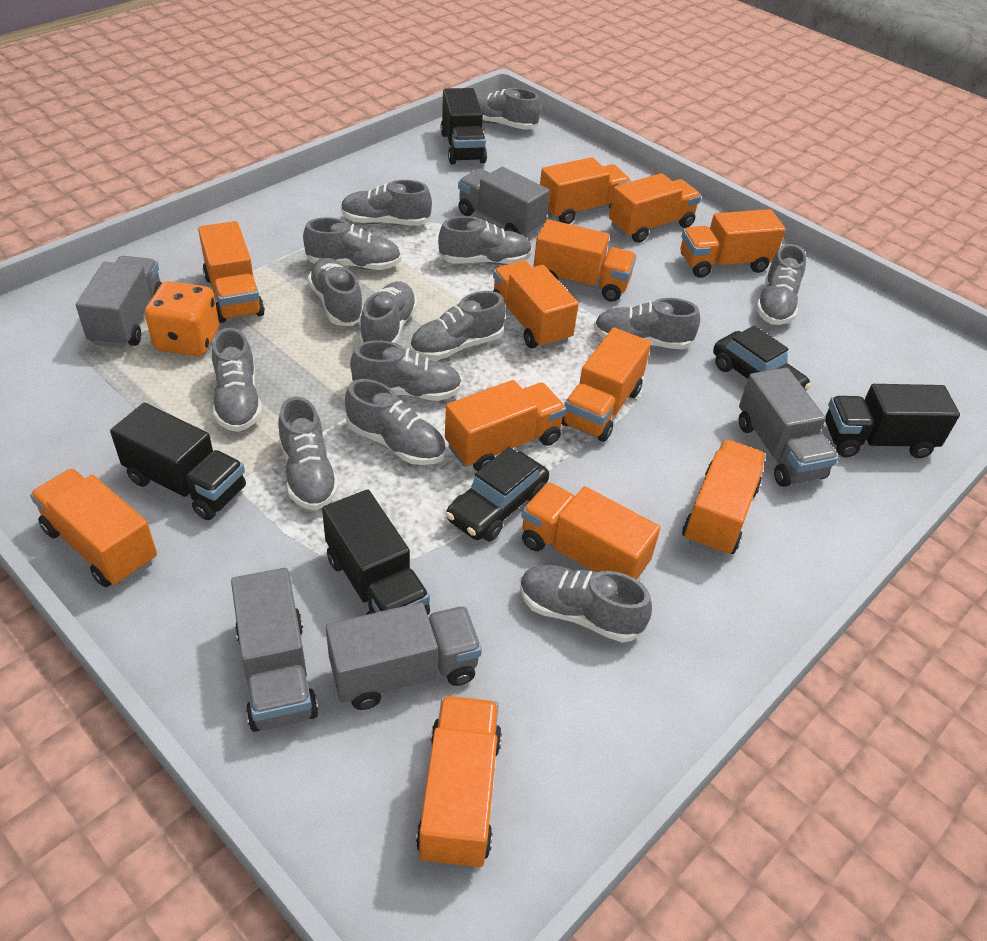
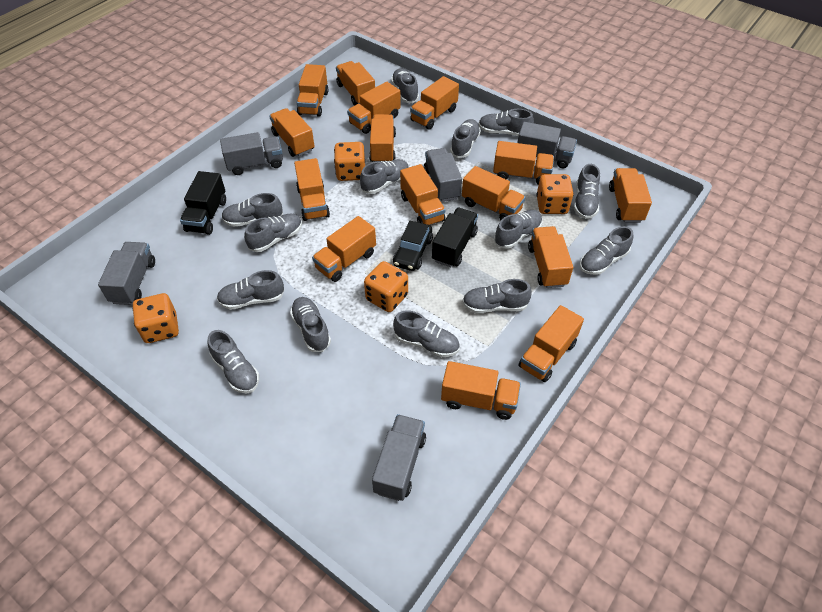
black car: [446,447,549,542] [713,325,811,391] = 2 -> [393,221,433,271] = 1
black truck: [110,403,246,520] [322,489,430,615] [441,88,487,164] [825,384,960,458] = 4 -> [180,171,226,235] [432,208,478,267] = 2
orange dice: [145,281,219,357] = 1 -> [133,293,179,343] [334,142,365,181] [364,261,408,312] [536,174,574,214] = 4
orange truck: [30,469,157,587] [198,221,265,323] [416,696,502,869] [445,380,566,471] [493,261,579,349] [521,482,661,580] [533,219,636,302] [540,157,631,224] [562,327,651,442] [609,173,701,243] [680,209,786,278] [682,440,766,556] = 12 -> [269,108,315,157] [294,158,330,221] [297,64,328,117] [312,216,376,282] [336,61,375,105] [347,82,401,134] [369,114,396,162] [400,164,445,225] [410,76,459,130] [441,361,521,420] [462,166,525,220] [493,141,554,185] [519,305,584,382] [528,226,573,288] [609,168,652,223] = 15

